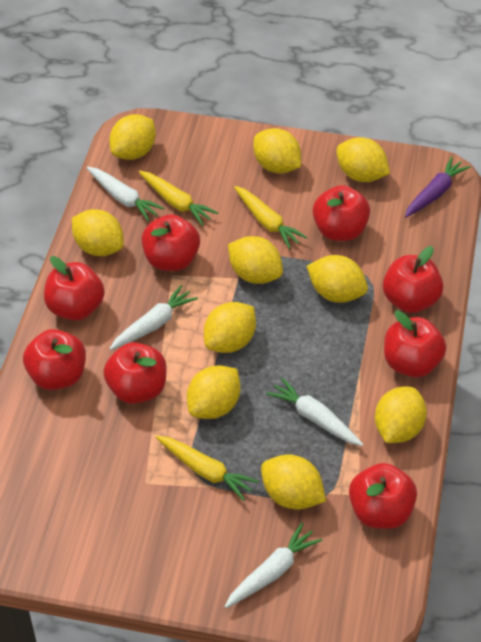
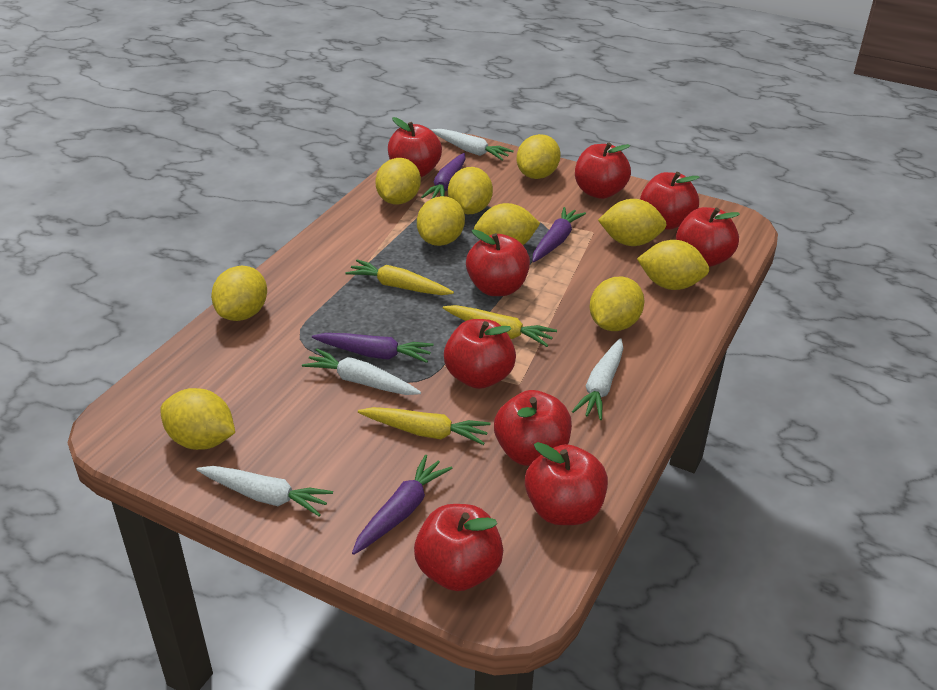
purple carrot: [405,157,471,217] = 1 -> [312,333,434,363] [352,455,453,555] [421,153,466,198] [532,207,586,262] = 4
red apple: [23,329,86,390] [44,256,104,321] [103,342,167,404] [142,214,200,271] [312,185,370,241] [349,463,417,529] [383,246,443,313] [384,310,446,377] = 8 -> [388,117,442,177] [414,504,503,591] [444,319,516,389] [466,229,530,296] [494,390,572,466] [525,442,608,525] [575,142,631,199] [640,172,700,230] [676,207,740,267] = 9

